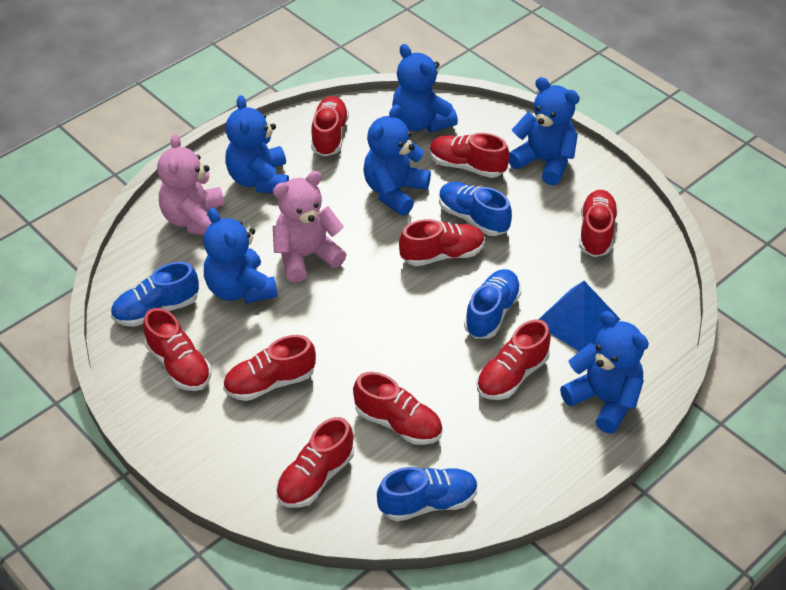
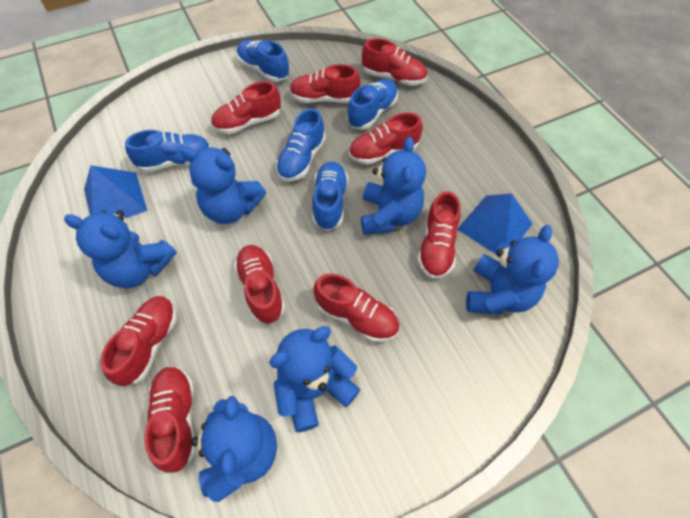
blue pyramid: [538,281,620,352] = 1 -> [84,165,147,218] [457,194,533,255] = 2
blue shoe: [111,262,199,327] [377,467,478,521] [439,182,512,236] [464,269,521,339] = 4 -> [125,130,210,172] [237,40,290,82] [276,108,326,182] [312,161,348,231] [347,79,398,130] = 5
pink teddy bear: [157,134,224,236] [273,171,347,282] = 2 -> none = 0

